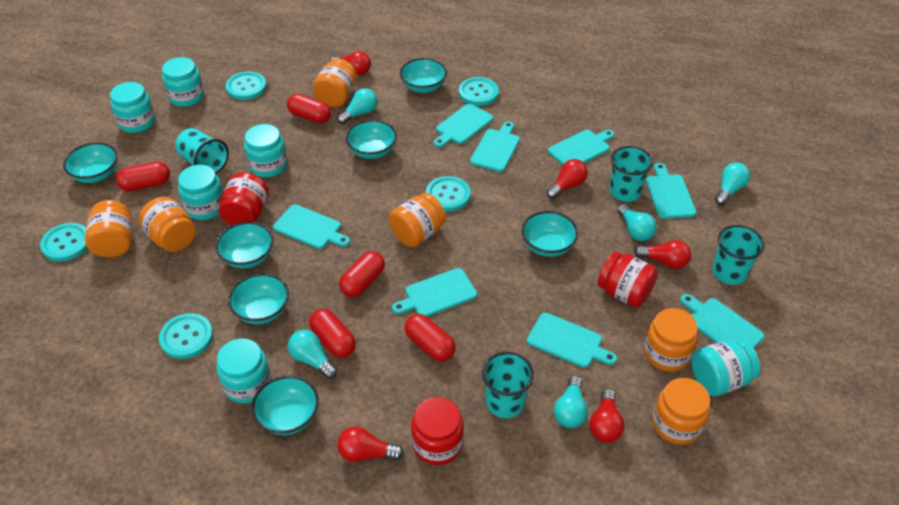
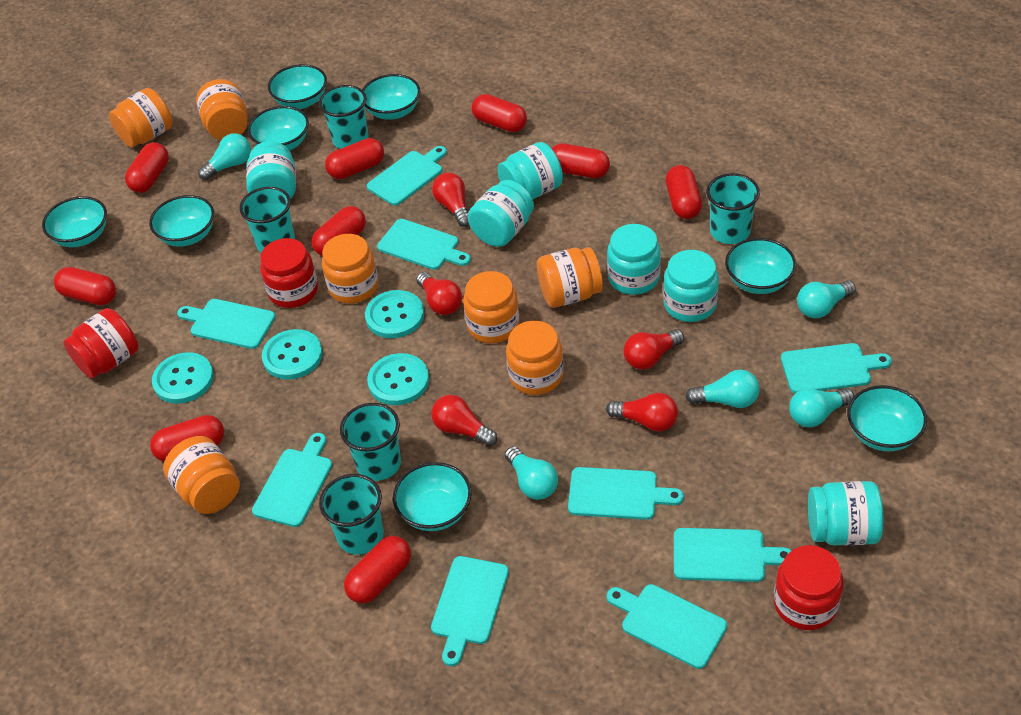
orange jar: [85,200,133,258] [138,197,196,252] [313,59,357,107] [389,193,446,247] [644,308,698,371] [652,378,710,445] = 6 -> [109,88,173,147] [163,436,240,514] [196,79,248,140] [322,234,378,304] [463,271,520,343] [506,321,563,395] [537,247,603,308] = 7
red capsule: [116,161,170,192] [287,94,331,124] [309,309,356,358] [339,251,385,297] [405,314,456,361] = 5 -> [54,267,116,305] [125,142,169,193] [150,415,224,461] [312,206,366,256] [325,138,384,179] [344,536,411,603] [472,94,527,132] [552,143,610,178] [665,165,702,219] = 9
turquoise bowl: [63,142,118,183] [215,222,273,269] [228,274,289,324] [252,376,319,435] [346,120,397,159] [400,58,447,93] [521,211,578,257] = 7 -> [42,196,107,247] [149,195,214,247] [248,106,309,150] [268,64,327,109] [362,74,420,120] [393,462,471,531] [725,238,796,294] [847,385,927,451] = 8
turquoise button: [40,223,88,262] [159,313,213,359] [226,72,266,100] [426,176,471,211] [459,77,499,106] = 5 -> [152,352,214,404] [262,329,323,380] [365,290,424,338] [367,353,429,405] = 4
turquoise cup: [175,128,229,174] [482,352,534,418] [610,146,653,202] [712,225,765,285] = 4 -> [239,187,295,253] [319,85,369,149] [319,474,384,554] [340,403,401,481] [706,173,760,244] = 5
turquoise cutting board: [273,204,350,249] [392,268,477,317] [434,104,493,148] [470,121,520,172] [527,313,617,368] [548,130,614,165] [646,163,696,219] [680,294,764,348] = 8 -> [177,299,275,349] [252,433,332,527] [367,146,447,206] [377,219,471,270] [431,556,509,666] [568,467,684,520] [607,584,727,669] [674,528,792,582] [781,343,892,393] = 9

